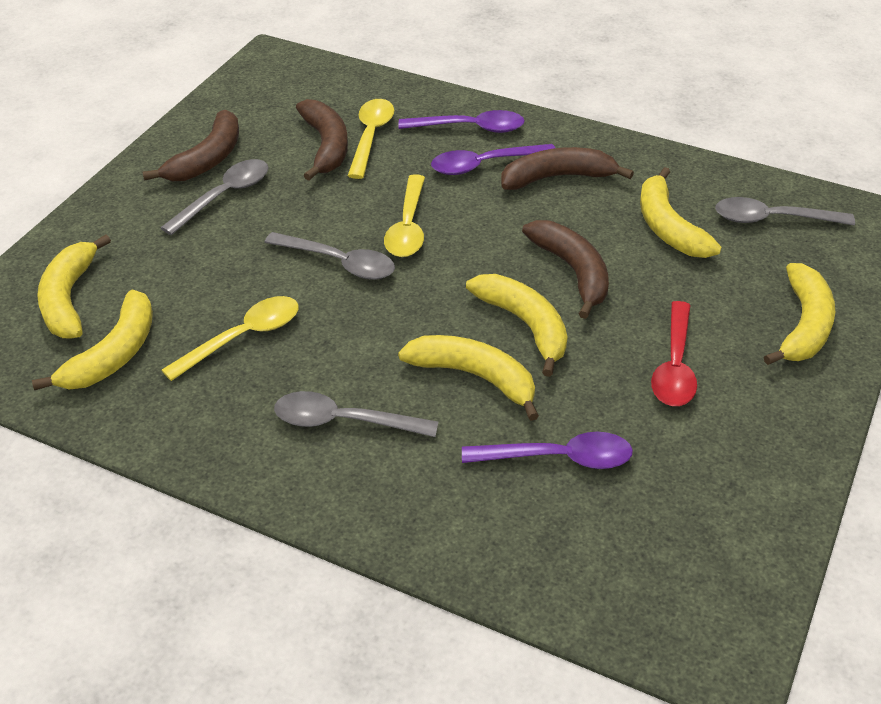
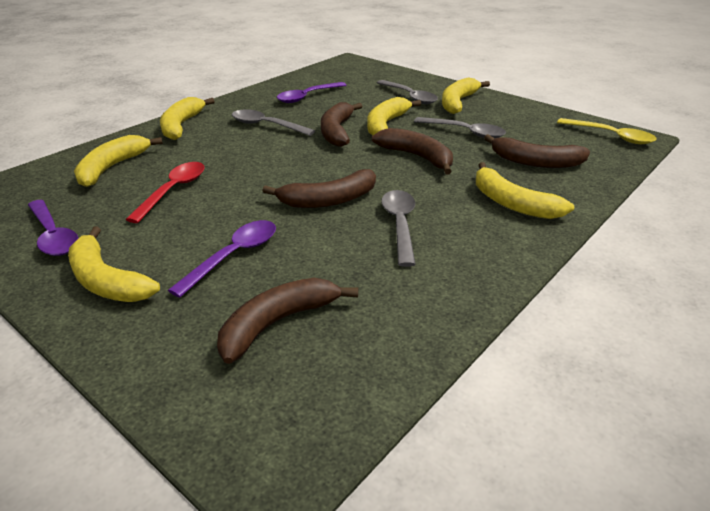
brown banana: [143,110,239,181] [296,99,348,181] [501,147,634,190] [522,220,609,319] = 4 -> [217,278,358,364] [262,169,376,208] [321,102,362,147] [372,128,453,174] [484,134,590,168] = 5
yellow spoon: [161,296,298,381] [348,99,394,179] [384,174,425,257] = 3 -> [557,118,656,144] = 1

